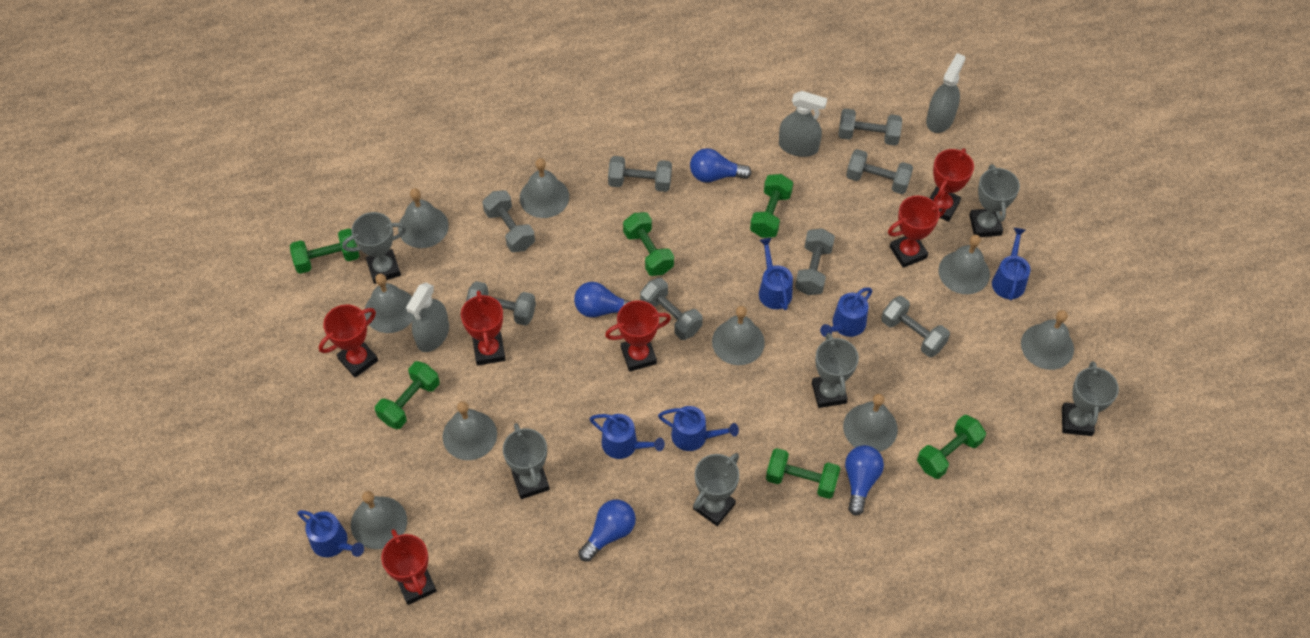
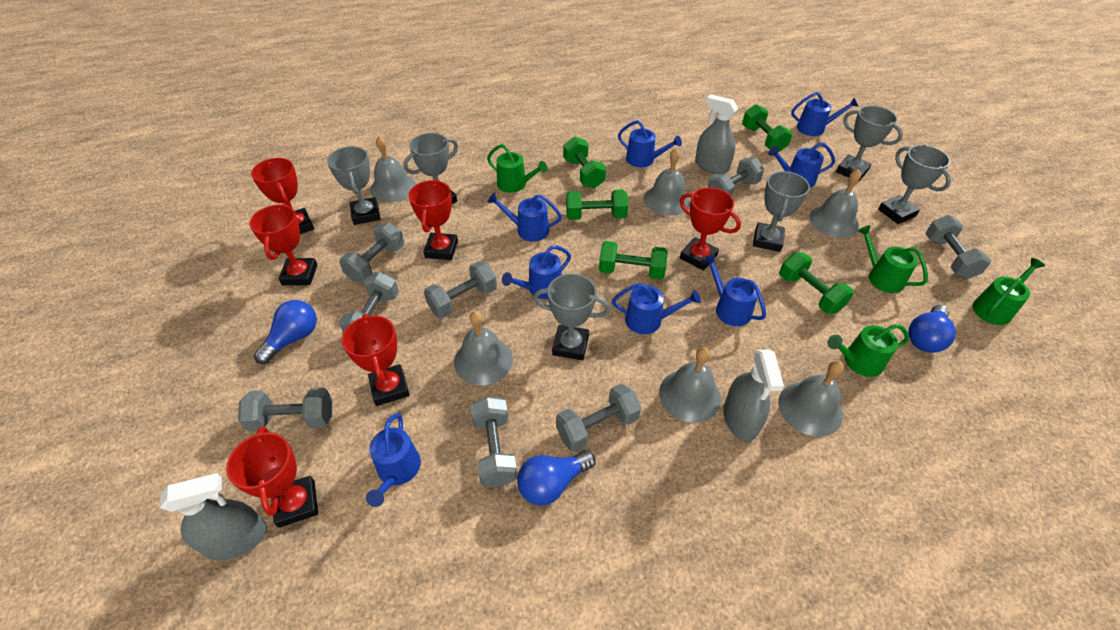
blue light bulb: [574,282,631,318] [578,500,636,562] [690,148,752,183] [845,445,884,516] = 4 -> [254,300,317,364] [517,450,596,505] [908,305,956,353] = 3
blue watering can: [297,510,364,557] [590,414,665,459] [658,406,739,451] [759,238,793,310] [820,287,872,337] [992,228,1030,300] = 6 -> [366,413,421,507] [488,193,562,242] [502,245,571,299] [612,283,701,334] [618,120,682,167] [703,254,766,326] [768,142,835,188] [791,92,858,136] = 8
green dumbbell: [290,229,359,274] [375,361,439,429] [623,212,674,276] [750,174,793,238] [766,448,840,499] [917,415,986,479] = 6 -> [563,136,606,188] [566,189,628,220] [599,241,668,280] [742,104,792,152] [779,252,854,314] = 5
green watering can: none = 0 -> [487,144,547,193] [827,324,909,377] [858,225,928,293] [973,258,1045,325] = 4
grey bell: [351,491,407,549] [364,274,414,333] [398,188,449,248] [442,401,497,460] [520,158,569,218] [712,306,765,365] [843,394,898,452] [938,235,990,294] [1021,310,1074,370] = 9 -> [370,136,416,203] [454,311,513,386] [644,148,690,215] [659,347,721,423] [778,360,844,437] [809,169,861,238] = 6

